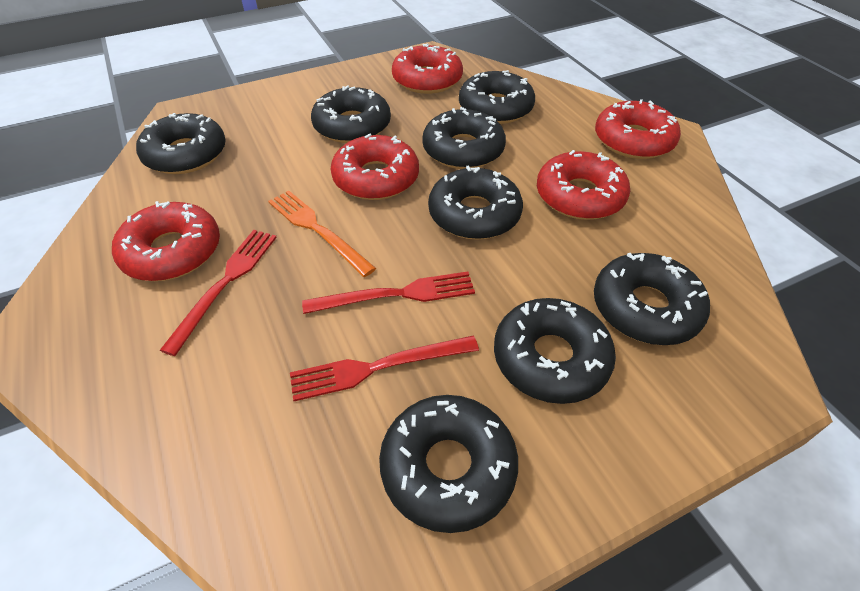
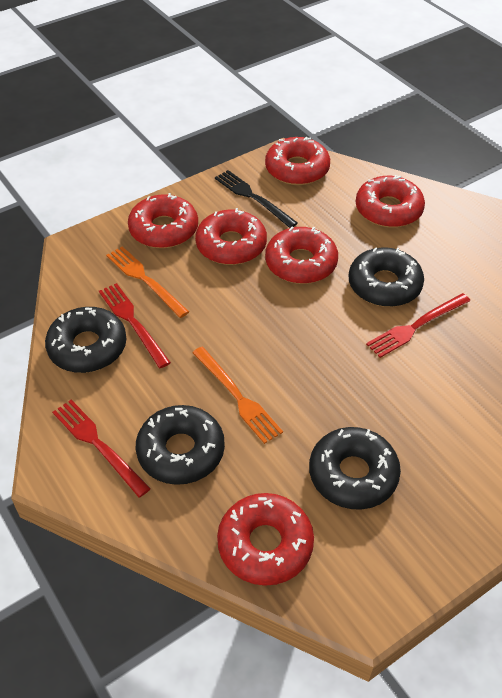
black donut: [136,113,226,174] [311,85,391,143] [379,395,518,533] [422,107,506,169] [428,166,523,240] [459,70,535,124] [494,298,616,404] [594,253,710,345] = 8 -> [45,307,126,373] [136,405,225,485] [309,427,401,510] [349,247,424,307] = 4
black fork: none = 0 -> [215,170,298,228] = 1
orange fork: [268,190,376,277] = 1 -> [106,246,189,318] [192,347,283,444] = 2
red donut: [112,201,220,281] [331,133,419,200] [392,43,463,94] [537,150,630,220] [595,99,681,159] = 5 -> [128,193,198,248] [195,208,267,265] [217,493,314,586] [265,137,330,185] [265,227,338,284] [356,175,425,228] = 6

